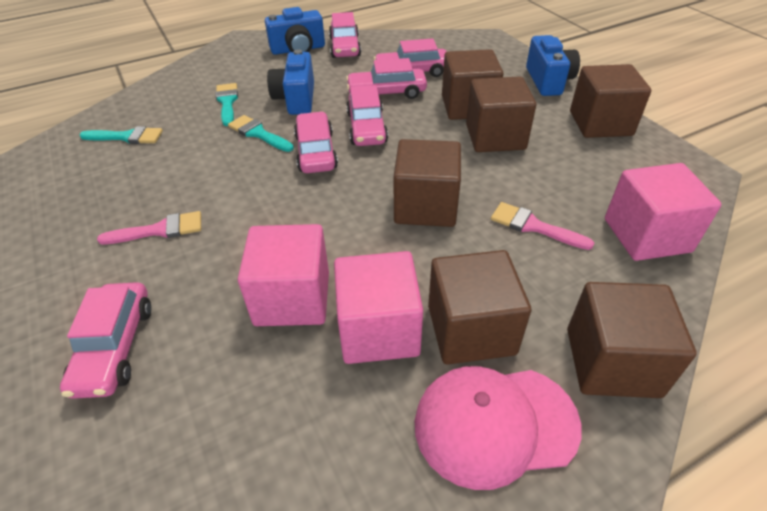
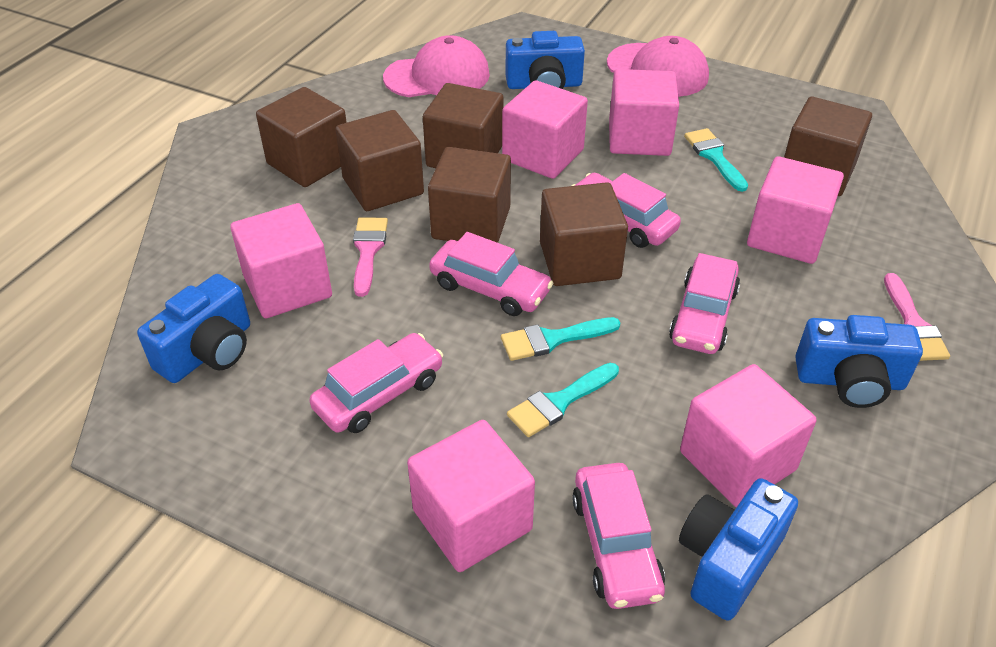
blue camera: [265,7,325,55] [267,49,314,115] [526,35,580,96] = 3 -> [137,274,250,383] [506,31,585,89] [679,478,798,621] [795,315,923,408] = 4
pink cap: [415,366,582,490] = 1 -> [383,35,490,97] [607,36,709,97] = 2
pink car: [60,282,151,399] [294,112,338,173] [329,12,361,58] [346,58,427,99] [346,85,388,146] [373,38,447,77] = 6 -> [309,333,443,433] [429,232,553,316] [572,173,681,248] [572,463,665,609] [669,253,740,354] = 5
pink cube: [238,224,329,326] [334,251,423,364] [605,163,721,261] = 3 -> [230,203,332,318] [407,420,535,572] [502,80,588,179] [609,69,679,156] [680,364,817,507] [747,156,844,264] = 6

